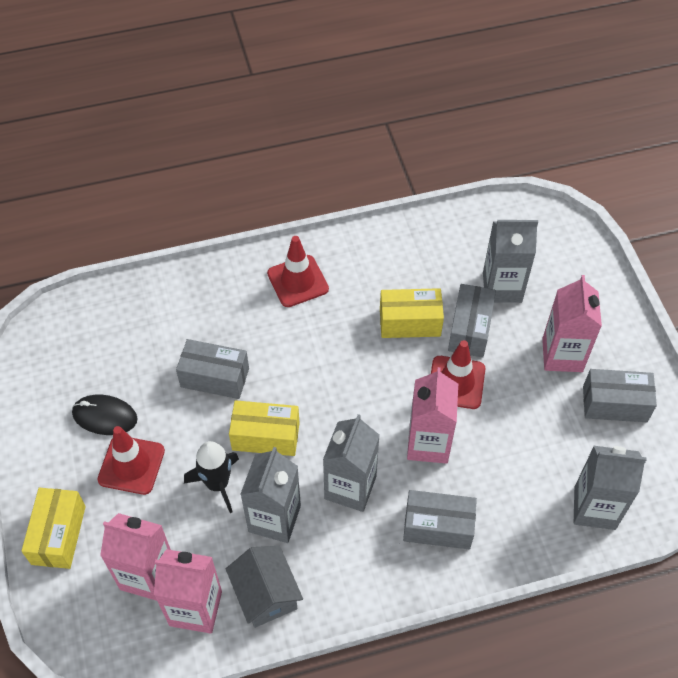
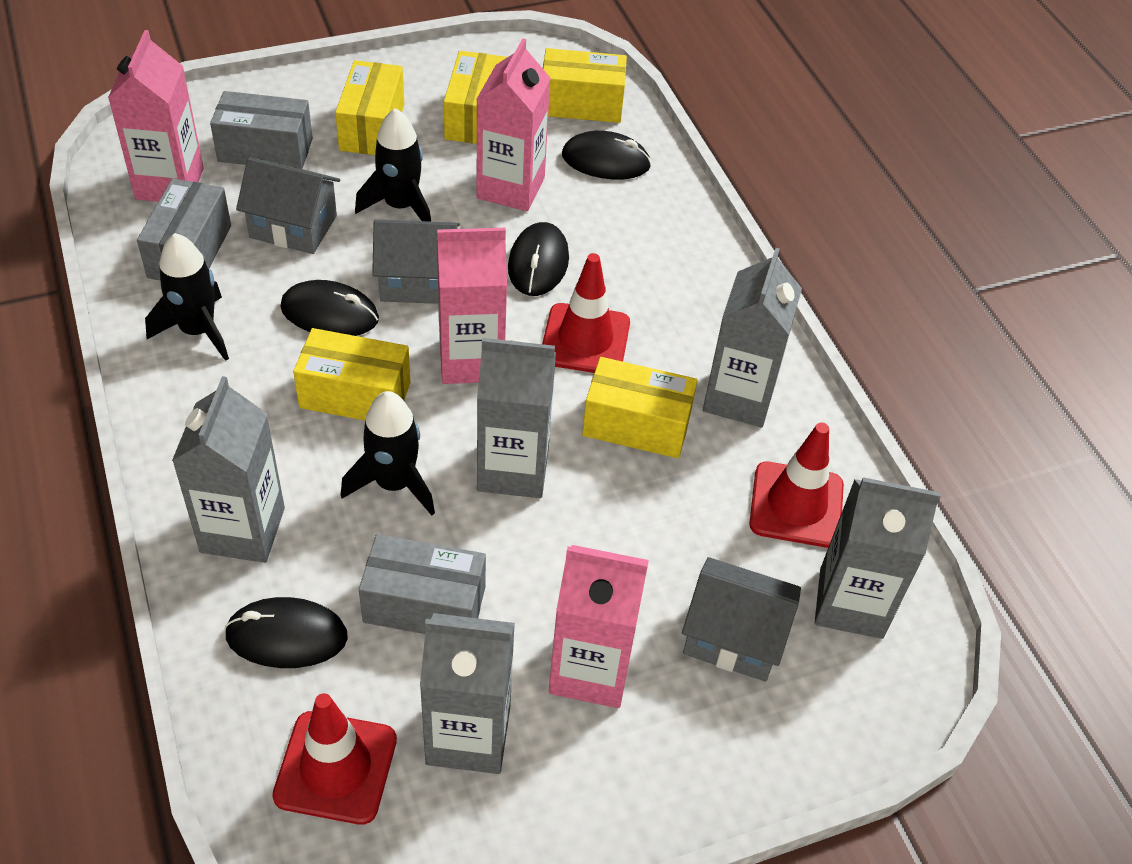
black mouse: [72,394,137,435] = 1 -> [224,597,348,668] [280,280,379,336] [508,222,569,296] [562,131,651,179] = 4
black rocket: [184,441,239,513] = 1 -> [145,233,229,361] [341,391,435,516] [355,108,431,222] = 3
grey box: [176,339,249,399] [403,490,477,549] [448,284,496,358] [583,369,657,422] = 4 -> [137,178,231,280] [210,91,313,169] [359,534,486,634] = 3
grey carton: [240,447,301,543] [323,414,380,512] [483,220,538,303] [574,446,647,530] = 4 -> [172,376,285,563] [420,613,515,774] [477,338,556,498] [703,248,802,427] [815,477,941,639] = 5
grey house: [226,546,303,628] = 1 -> [236,157,340,254] [372,219,460,304] [682,557,801,682] = 3
yellow box: [21,487,86,569] [229,400,300,456] [380,288,444,338] = 3 -> [293,328,411,420] [335,60,404,155] [444,51,507,144] [543,48,627,123] [582,357,698,458] = 5

